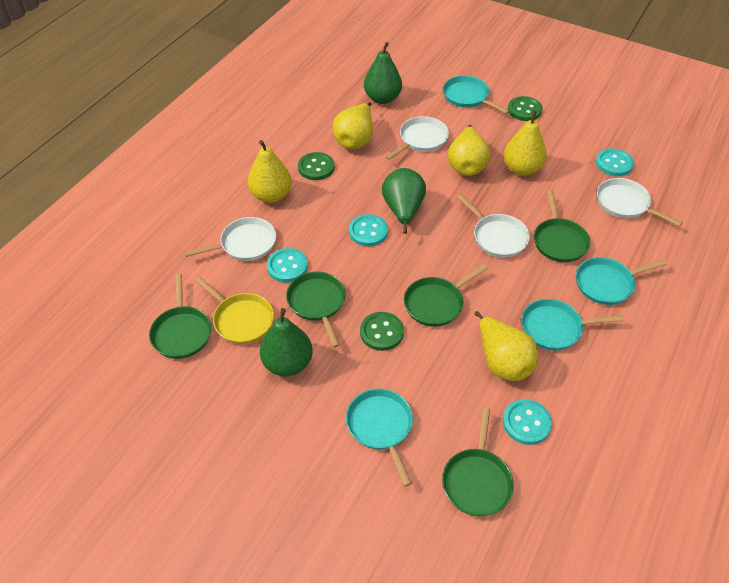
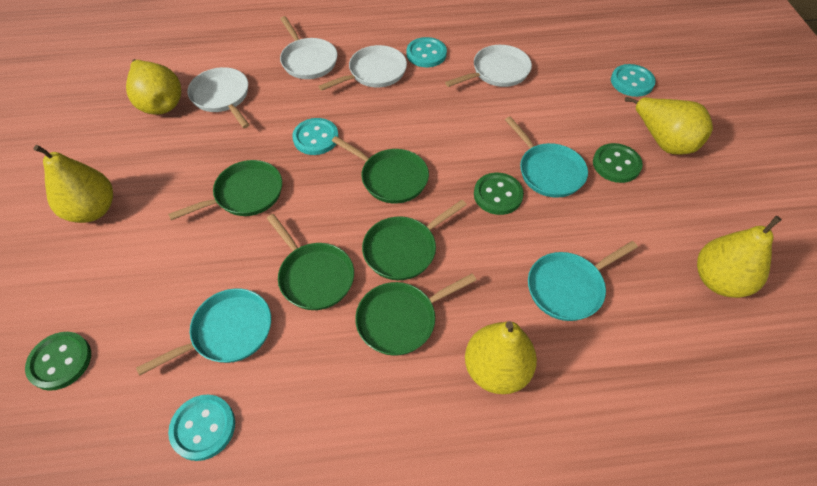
green pear: [260,308,313,376] [364,42,402,104] [382,168,426,234] = 3 -> none = 0
turquoise pan: [346,389,413,487] [443,76,509,114] [521,299,624,351] [576,257,668,305] = 4 -> [136,288,271,376] [505,116,588,198] [528,241,638,321] = 3
yellow pan: [195,276,274,344] = 1 -> none = 0

